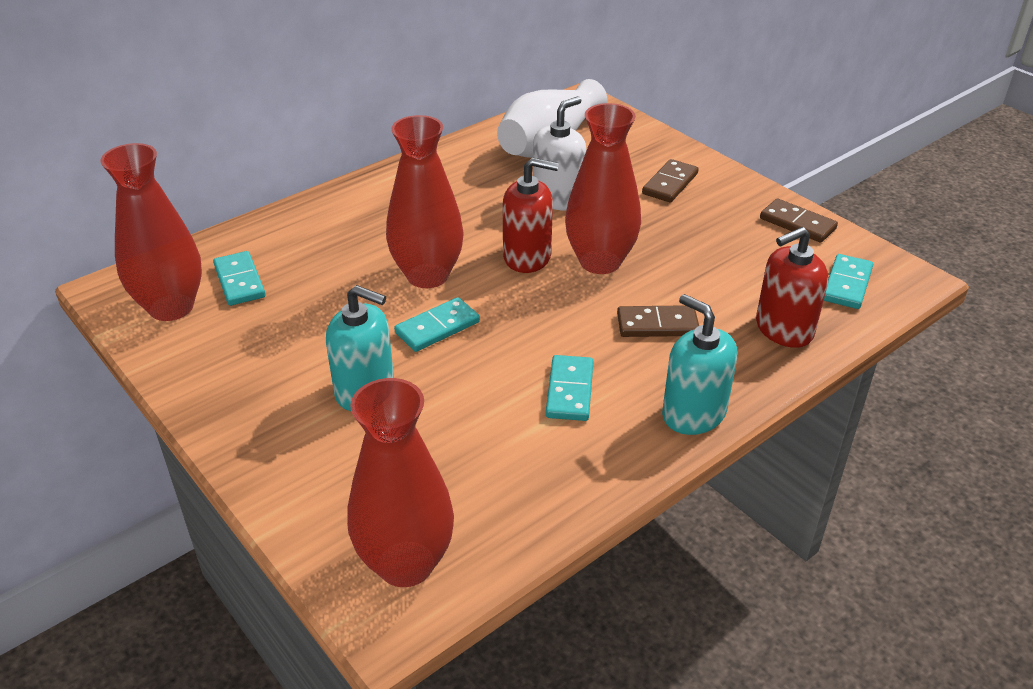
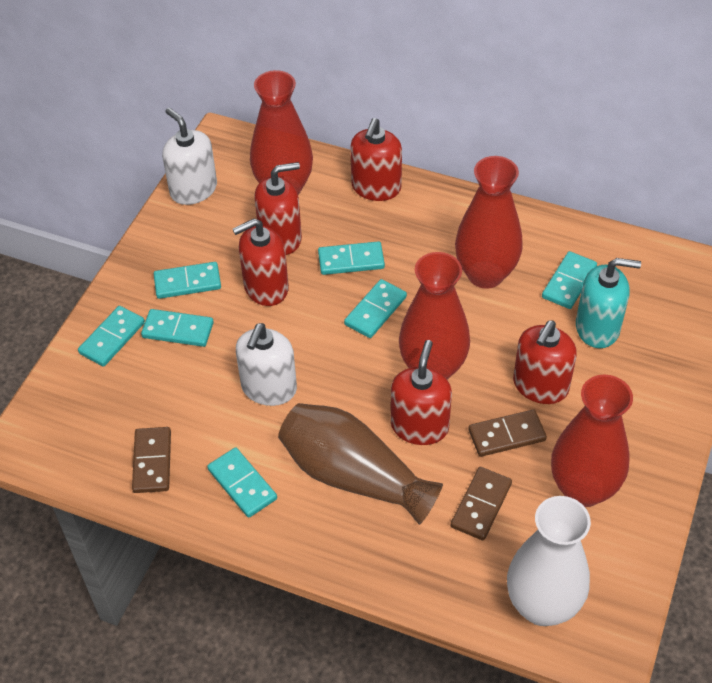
brown vase: none = 0 -> [278,403,443,525] = 1
red soap dispenser: [503,157,559,273] [756,227,828,348] = 2 -> [233,218,289,306] [254,162,302,255] [350,118,402,201] [391,340,452,445] [513,320,577,404] = 5
turquoise domino: [213,251,266,306] [394,297,480,352] [546,355,594,421] [824,254,873,309] = 4 -> [78,306,145,367] [141,309,214,347] [154,262,221,299] [207,447,277,518] [318,241,385,275] [344,279,407,338] [542,251,597,309] = 7
turquoise soap dispenser: [326,285,394,411] [662,294,737,435] = 2 -> [576,258,641,348] = 1
white soap dispenser: [533,96,586,211] = 1 -> [162,108,217,205] [236,323,297,406] = 2

